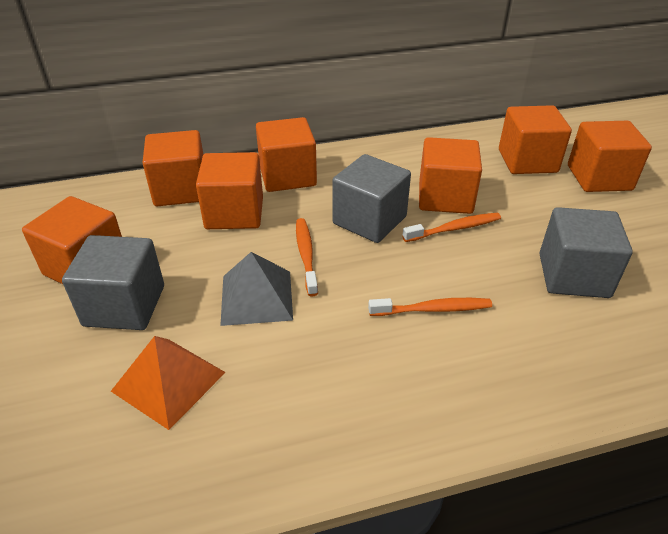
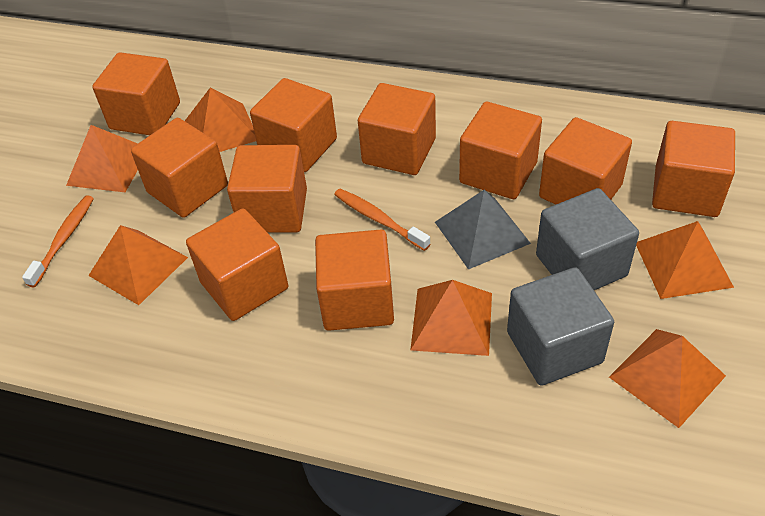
grey cube: [62,235,164,330] [332,154,411,243] [540,207,633,298] = 3 -> [507,267,614,386] [536,188,639,290] = 2
orange cube: [22,196,122,284] [143,130,203,206] [196,152,263,229] [256,117,317,192] [419,137,482,214] [499,105,572,174] [568,121,652,192] = 7 -> [92,52,180,135] [131,118,228,218] [186,208,288,321] [227,145,307,233] [250,78,337,172] [315,230,394,331] [358,83,436,175] [459,102,542,199] [539,117,632,204] [652,121,735,217] = 10
orange pyramid: [111,336,226,430] = 1 -> [66,125,138,192] [88,225,188,305] [185,88,256,152] [410,280,492,356] [609,329,726,428] [636,221,734,299] = 6
orange toothbrush: [296,218,318,297] [368,298,492,316] [402,213,501,242] = 3 -> [22,195,94,288] [334,189,430,251] = 2

